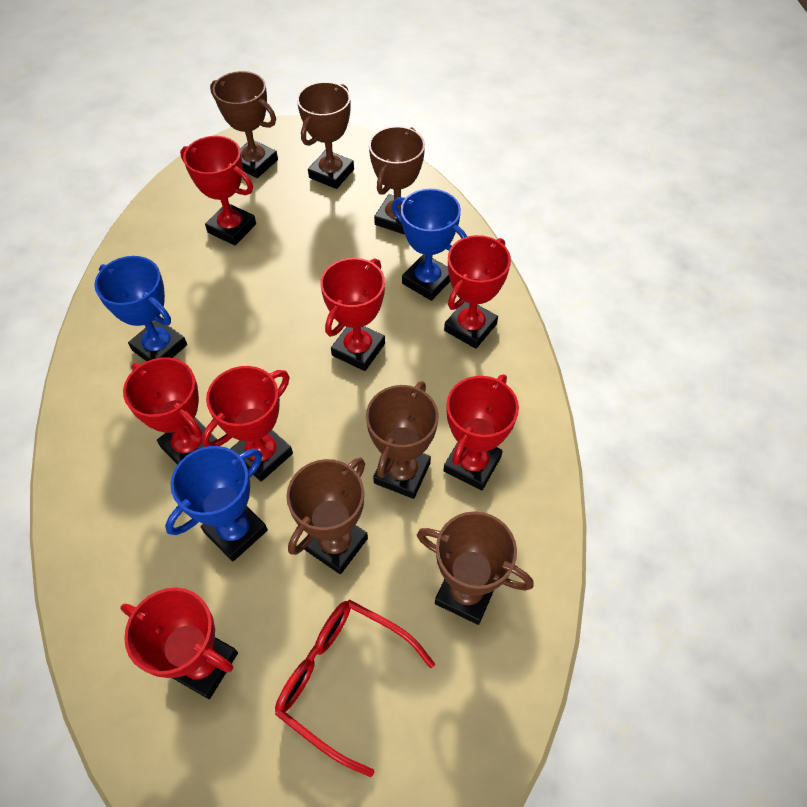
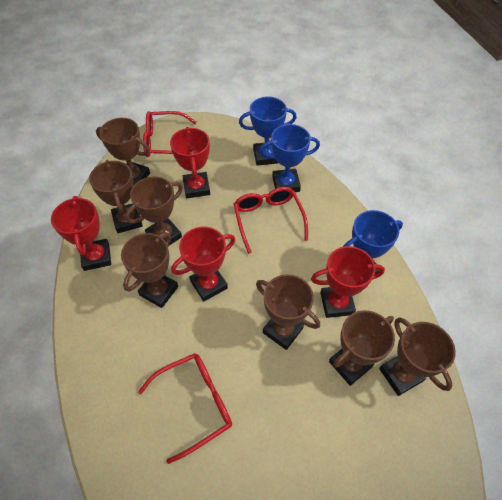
brown trophy: [210,71,278,178] [286,458,368,574] [297,82,354,189] [366,381,439,499] [369,126,425,235] [417,511,533,625] = 6 -> [89,160,143,233] [96,118,150,185] [121,233,178,308] [125,176,183,245] [256,274,320,350] [329,310,395,386] [379,317,456,396] = 7
red glasses: [275,599,435,777] = 1 -> [138,353,232,464] [143,111,197,157] [234,187,308,254] = 3
red trophy: [121,588,238,699] [123,357,217,465] [180,136,256,245] [202,366,293,481] [320,258,385,371] [444,235,511,349] [444,374,519,490] = 7 -> [51,196,111,271] [170,127,210,198] [171,227,235,302] [311,246,385,318] = 4

